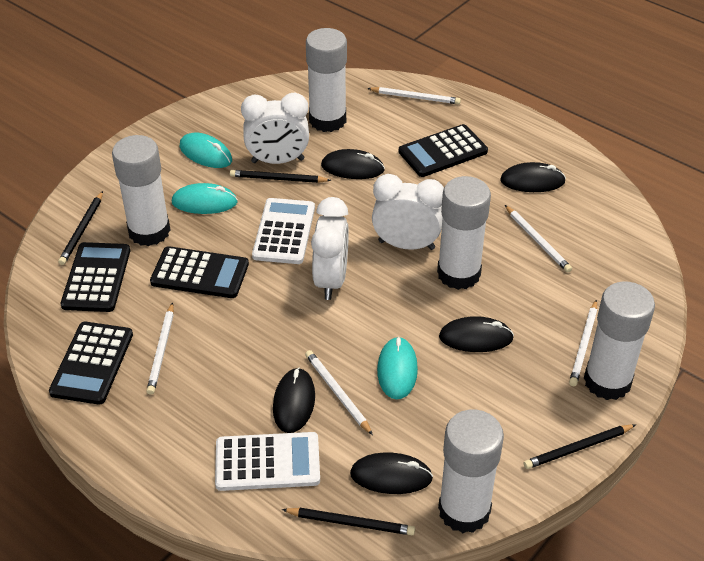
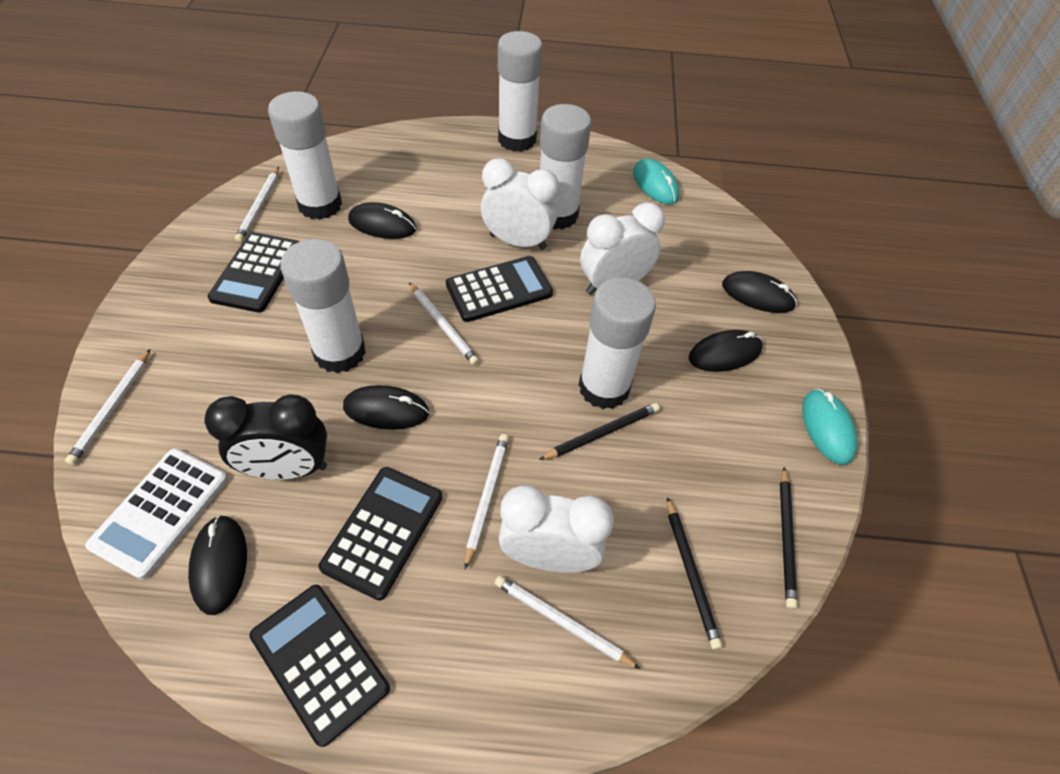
black clock: none = 0 -> [204,394,327,480] = 1
black pencil: [58,191,103,265] [230,170,331,183] [282,508,415,535] [524,424,636,469] = 4 -> [539,403,660,460] [667,497,722,650] [780,467,797,609] = 3
turquoise mouse: [172,183,238,214] [180,133,232,168] [377,336,418,400] = 3 -> [633,159,679,205] [802,389,857,465] = 2
white calculator: [215,432,320,491] [252,198,315,264] = 2 -> [85,448,228,580] = 1

